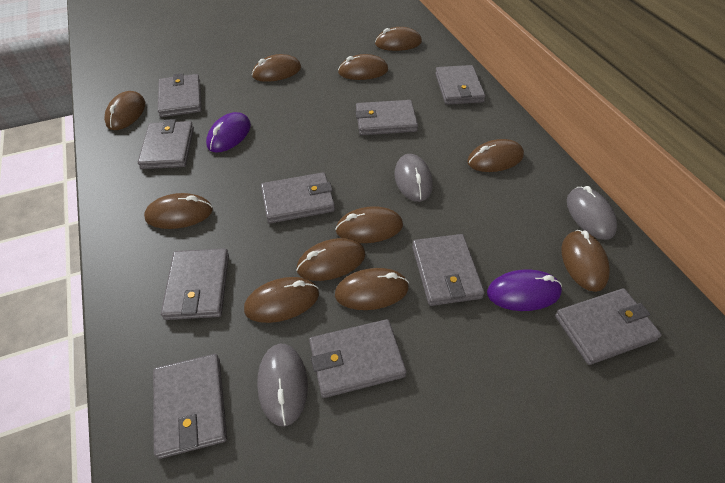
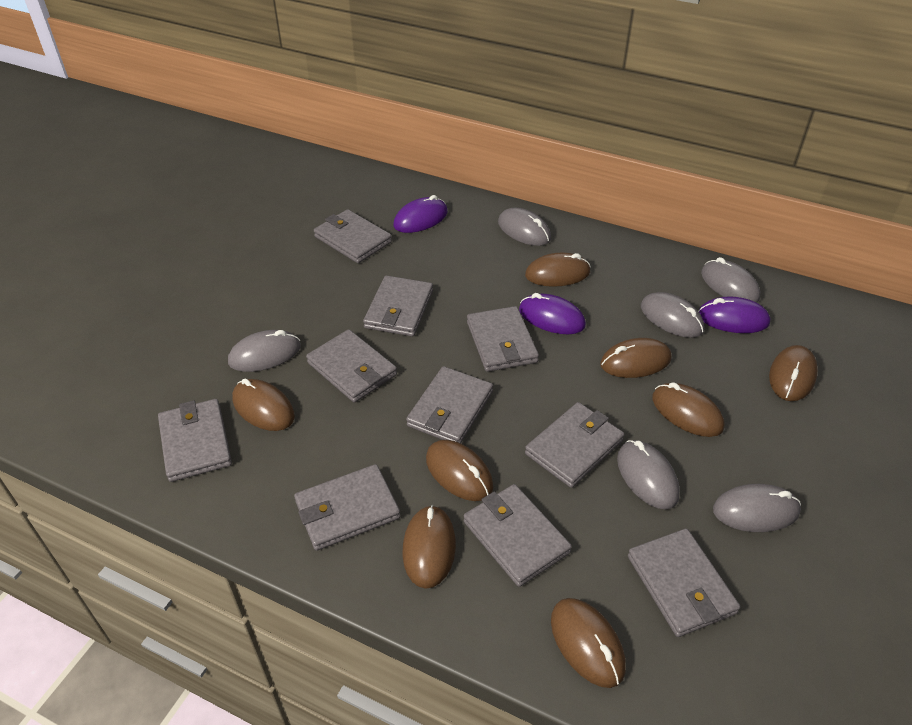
brown mouse: [104,91,145,130] [144,193,213,229] [244,277,319,323] [252,54,301,82] [296,238,366,281] [335,206,403,243] [335,268,409,310] [338,54,388,80] [375,27,422,51] [467,139,524,172] [561,230,610,292] = 11 -> [232,379,295,431] [402,505,456,589] [426,440,493,501] [525,252,591,287] [551,598,626,688] [600,338,672,378] [652,382,724,437] [769,345,818,401] = 8
grey mouse: [257,344,308,426] [394,154,433,202] [567,186,617,240] = 3 -> [228,330,301,372] [498,207,551,246] [617,440,680,509] [641,292,704,338] [701,257,761,303] [713,484,801,532] = 6
purple mouse: [206,112,251,153] [487,269,562,311] = 2 -> [393,195,448,233] [519,293,586,334] [698,296,770,333] = 3

